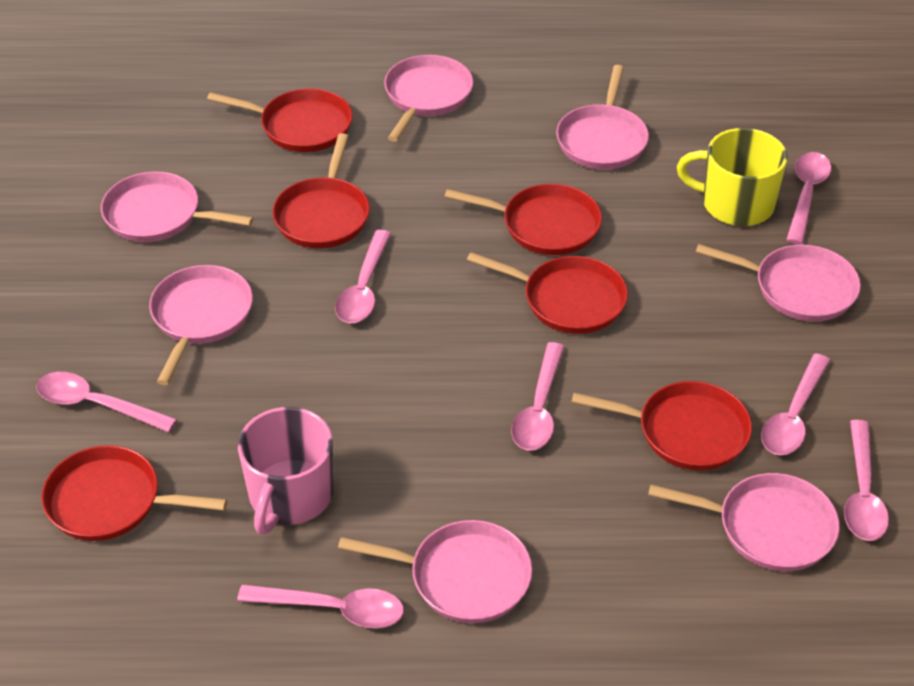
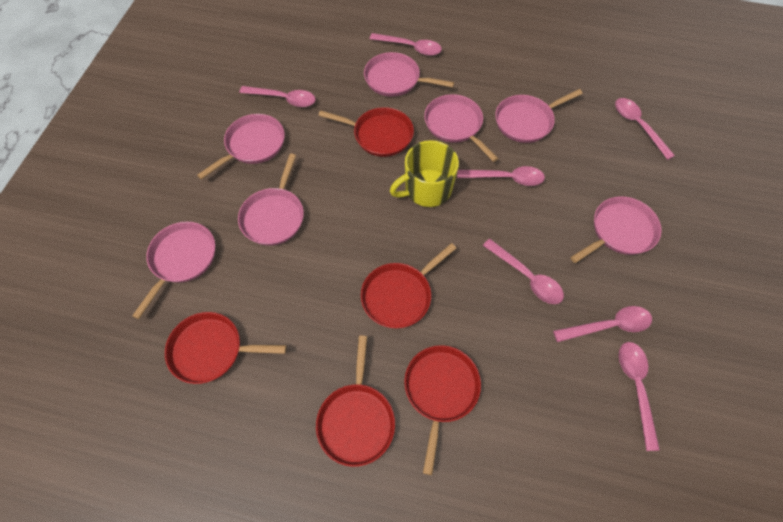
pink mug: [238,407,334,535] = 1 -> none = 0
red pan: [41,445,227,541] [207,89,353,152] [272,133,370,249] [444,184,602,255] [467,252,628,334] [571,381,752,471] = 6 -> [165,312,286,384] [316,336,395,467] [318,107,414,157] [361,243,456,328] [404,345,481,475] = 5

